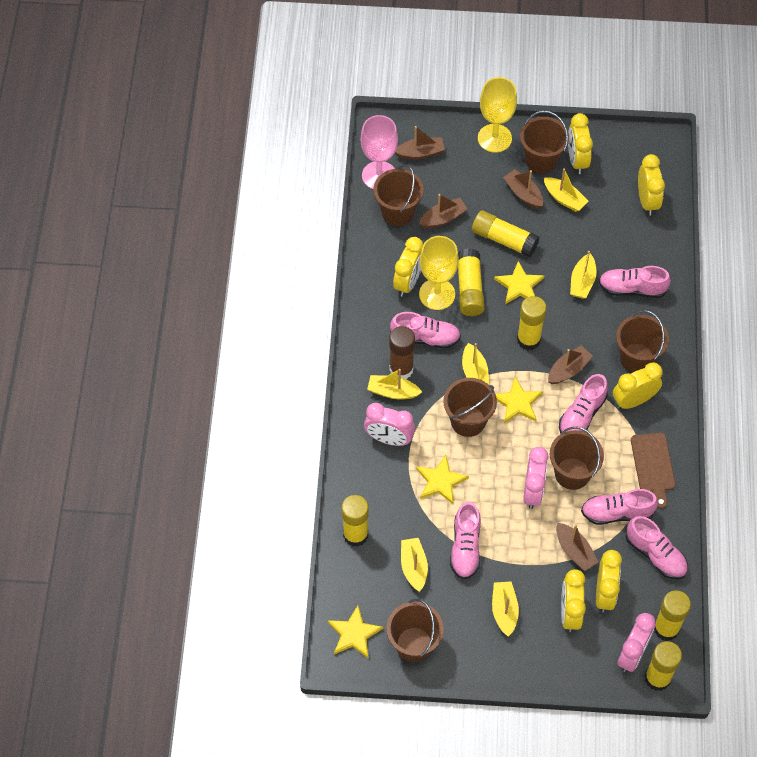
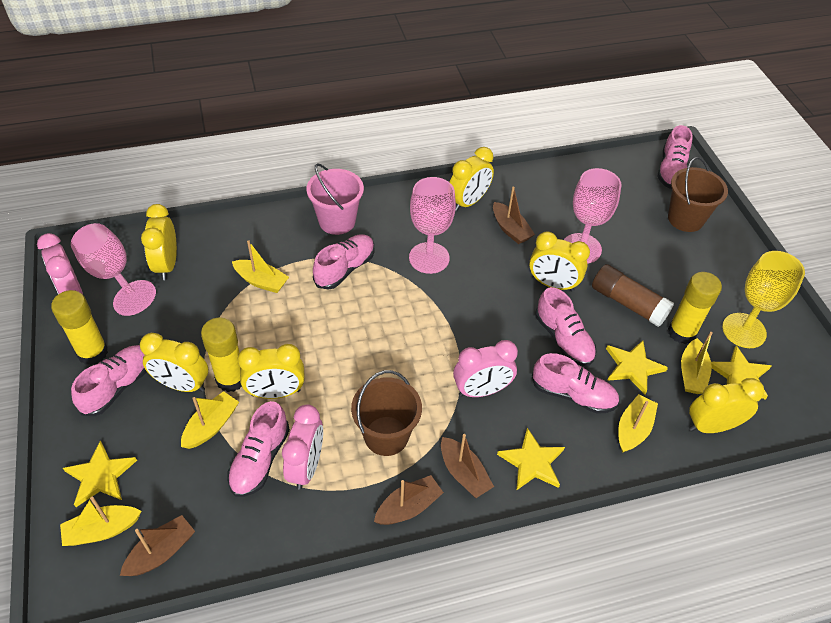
brown boat: [395,126,445,160] [419,194,468,228] [503,169,543,209] [548,345,593,384] [556,523,599,571] = 5 -> [120,515,195,576] [374,475,444,525] [441,434,494,498] [493,187,535,244] = 4
brown bucket: [374,164,423,226] [387,599,444,662] [443,378,497,437] [520,111,569,174] [550,426,604,490] [616,310,669,373] = 6 -> [351,370,422,456] [668,157,728,232] = 2
brown cutting board: [631,433,675,509] = 1 -> none = 0
pink bucket: none = 0 -> [306,163,364,235] = 1
pink goblet: [360,115,398,189] = 1 -> [71,223,156,316] [409,177,456,274] [564,168,621,264] = 3
yellow boat: [367,369,422,399] [401,538,428,592] [462,343,489,385] [492,582,519,637] [544,168,588,212] [570,251,597,299] = 6 -> [60,496,141,546] [181,391,239,449] [232,240,289,293] [618,394,658,453] [681,332,713,394] = 5
yellow glue stick: [341,495,369,547] [458,248,485,316] [472,210,539,258] [517,296,547,350] [645,641,682,691] [654,590,691,641] = 6 -> [51,290,108,365] [201,318,242,392] [668,272,722,344] = 3
yellow goblet: [419,236,459,310] [478,77,517,153] = 2 -> [722,251,805,348] = 1

